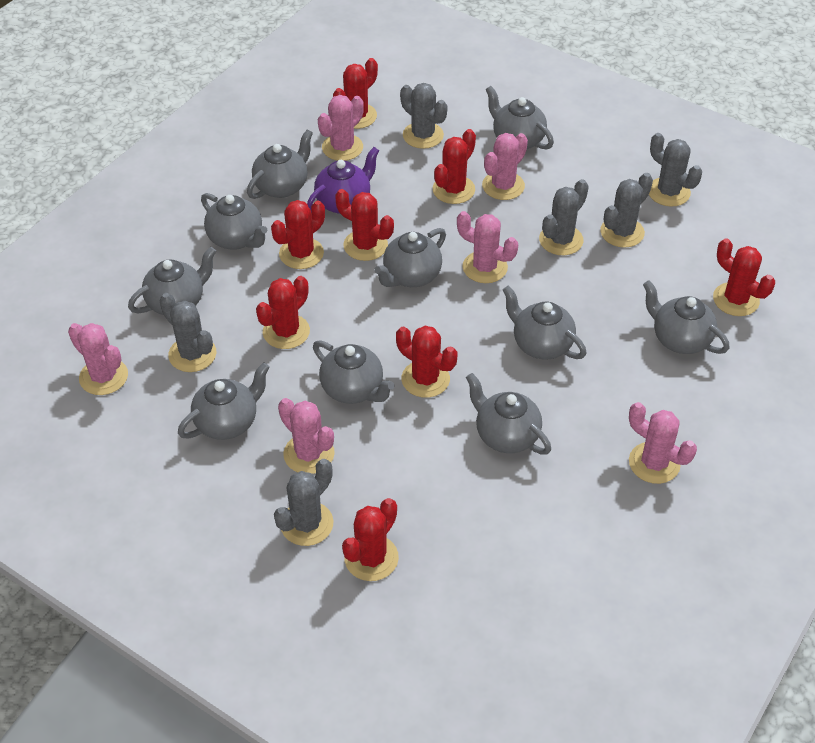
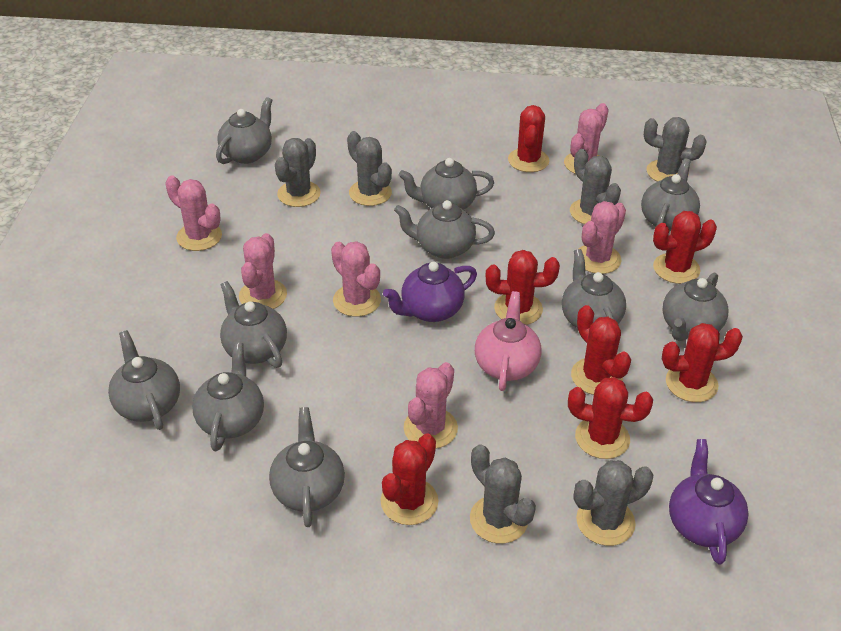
pink teapot: none = 0 -> [475,291,541,391] = 1
purple teapot: [307,147,379,214] = 1 -> [383,262,477,322] [669,439,749,565] = 2
red cactus: [256,276,310,349] [271,200,325,269] [333,58,378,129] [335,189,394,261] [342,498,399,581] [396,326,457,398] [433,129,476,204] [713,238,775,316] = 8 -> [381,433,439,525] [485,250,560,325] [508,105,549,172] [568,377,653,459] [571,305,631,395] [653,211,717,284] [662,323,743,402] = 7

